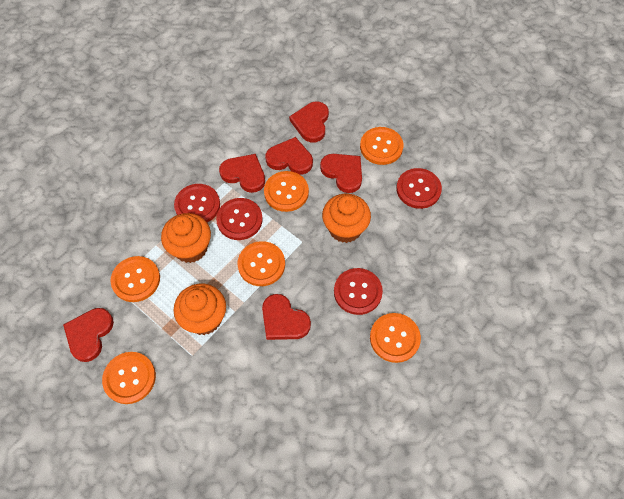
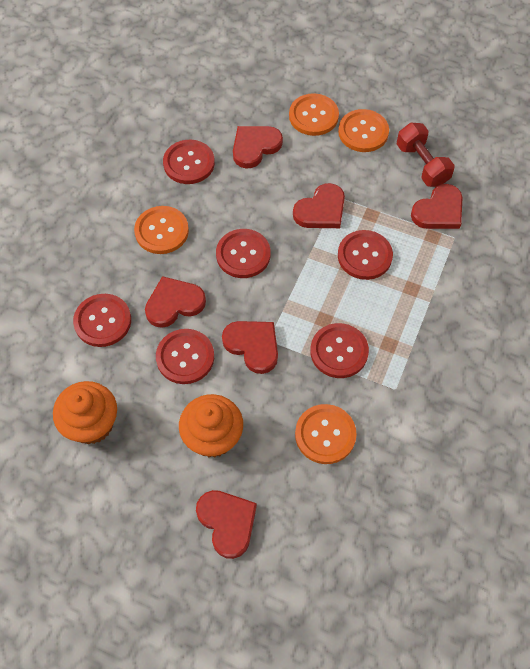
orange button: [102,352,156,404] [111,256,160,302] [237,241,285,286] [264,171,309,212] [360,127,403,165] [370,313,421,363] = 6 -> [134,206,189,254] [289,93,339,136] [295,404,357,464] [338,109,389,152] = 4
orange cupcake: [161,213,211,263] [173,284,226,335] [322,194,371,243] = 3 -> [53,381,117,444] [179,394,243,458] = 2
red button: [174,184,220,222] [216,198,263,240] [334,268,383,315] [396,168,442,209] = 4 -> [73,294,131,347] [156,329,214,384] [163,140,215,184] [216,229,271,278] [310,323,369,378] [338,230,393,280] = 6
red dumbbell: none = 0 -> [397,123,455,187] = 1

